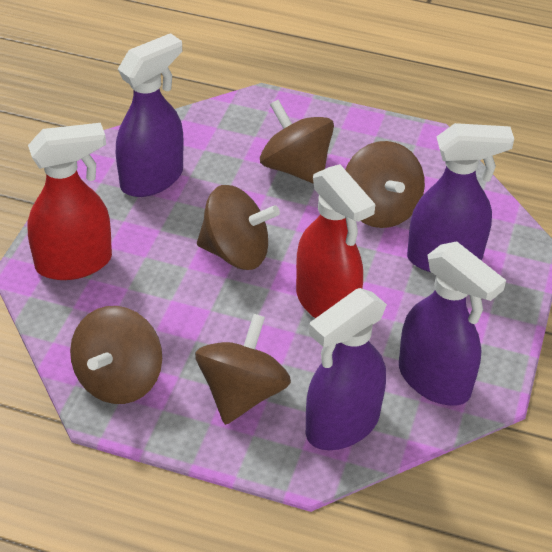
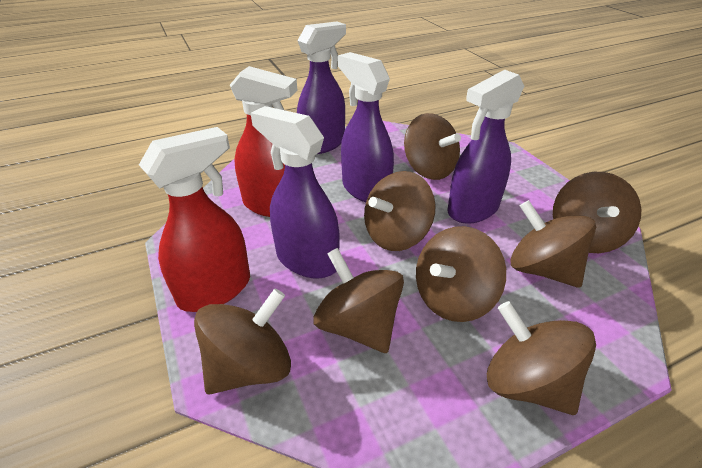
brown spinning top: [70,306,162,404] [195,314,291,425] [197,185,280,270] [260,99,334,184] [345,141,425,228] = 5 -> [194,288,291,395] [314,248,404,353] [364,171,436,251] [404,113,461,180] [416,226,506,322] [487,301,596,415] [511,200,596,288] [553,172,642,253] = 8

